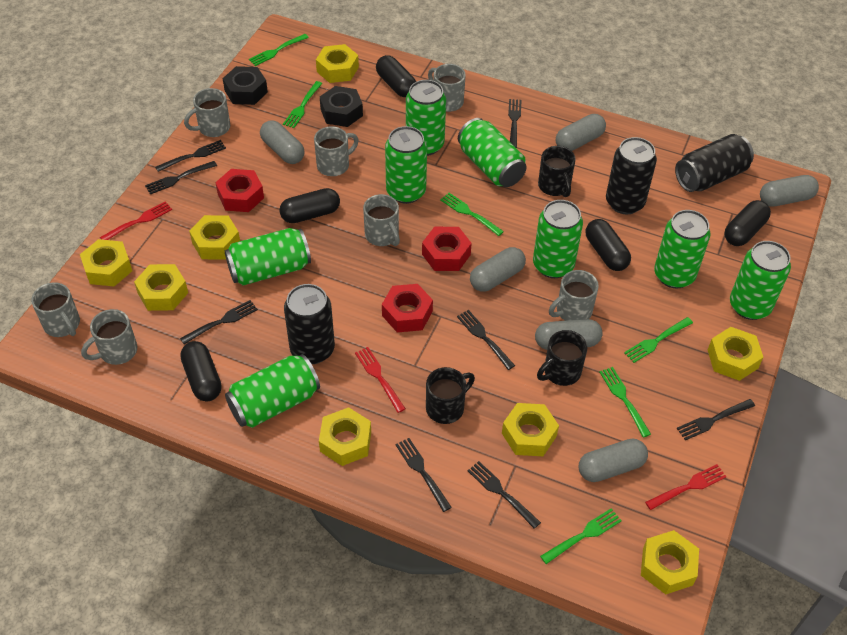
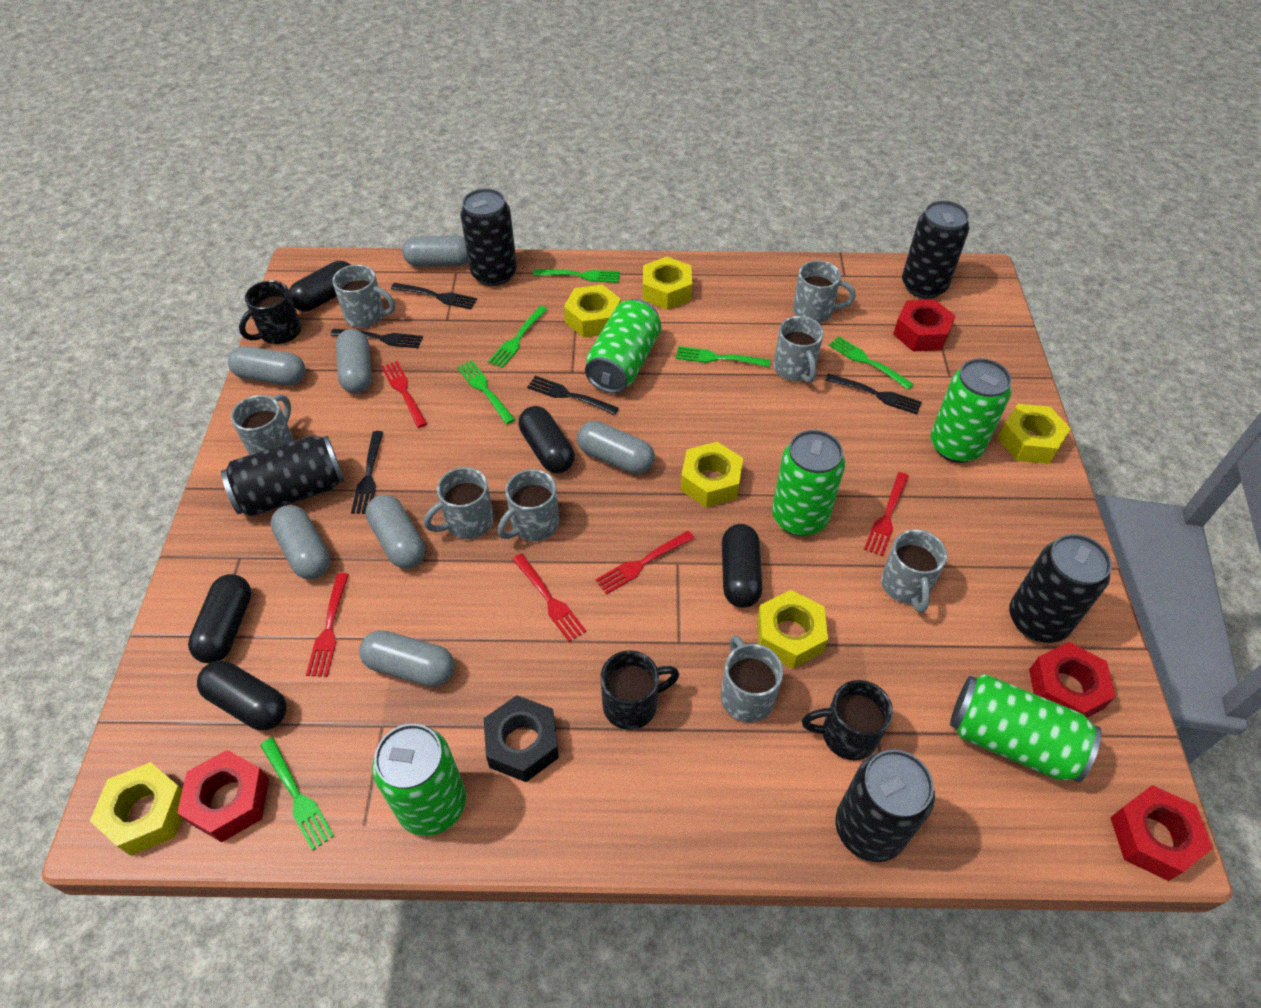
black can: [284,284,335,364] [606,137,657,214] [675,134,754,192] = 3 -> [221,436,344,517] [460,188,517,286] [835,750,935,862] [902,201,969,299] [1009,534,1112,643] = 5
black fork: [145,161,217,194] [155,140,226,172] [180,300,258,344] [395,438,452,512] [457,310,515,370] [467,461,541,529] [508,99,521,148] [677,399,755,440] = 8 -> [330,329,423,348] [351,431,383,514] [391,283,477,309] [527,376,619,415] [825,374,922,414] = 5
black nut: [223,66,268,105] [320,86,363,127] = 2 -> [484,695,559,782] = 1
green can: [225,228,311,285] [225,354,320,428] [385,126,427,204] [406,80,446,156] [458,118,527,187] [533,200,583,278] [654,210,711,288] [730,241,791,320] = 8 -> [372,724,466,836] [585,299,661,393] [772,430,845,536] [930,358,1012,463] [950,674,1102,783] = 5
grey capsule: [260,120,305,164] [470,247,526,292] [535,319,603,350] [556,114,606,151] [579,438,648,482] [760,175,819,206] = 6 -> [228,346,305,385] [270,505,330,579] [336,329,372,393] [359,630,454,687] [366,495,425,569] [402,236,468,267] [577,421,655,474] = 7
grey mug: [31,282,80,337] [81,309,137,365] [184,88,230,137] [314,126,359,176] [363,194,400,246] [428,64,466,112] [549,270,599,321] = 7 -> [231,394,294,455] [332,264,395,328] [424,467,494,539] [498,469,559,541] [721,635,783,723] [774,316,824,383] [793,260,856,323] [881,529,947,613] = 8
red fork: [100,201,172,240] [355,347,406,413] [645,464,727,510] = 3 -> [306,573,349,677] [381,361,427,428] [512,553,586,642] [596,531,695,594] [864,472,909,556] = 5
red nut: [215,169,264,212] [382,284,433,332] [422,227,472,271] = 3 -> [177,750,269,842] [893,300,956,351] [1029,642,1116,718] [1110,785,1213,881] = 4
yellow nut: [80,239,132,286] [134,264,188,311] [189,215,240,260] [316,44,359,83] [319,407,371,466] [502,403,559,456] [641,530,699,594] [708,327,763,381] = 8 -> [90,762,182,856] [564,285,621,338] [643,257,692,310] [680,442,743,507] [757,590,828,669] [997,404,1071,464] = 6

